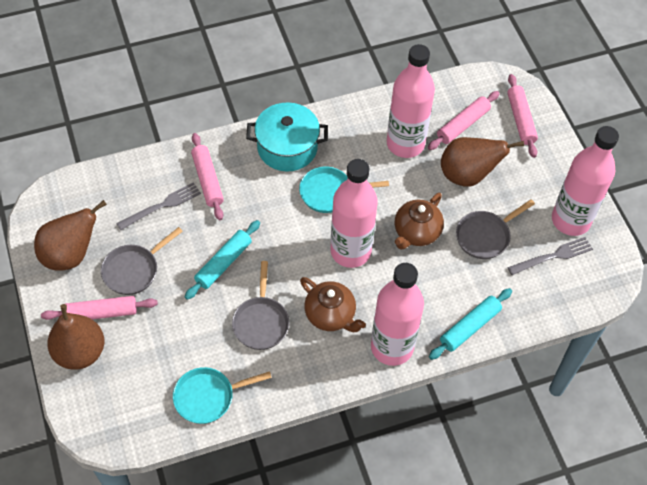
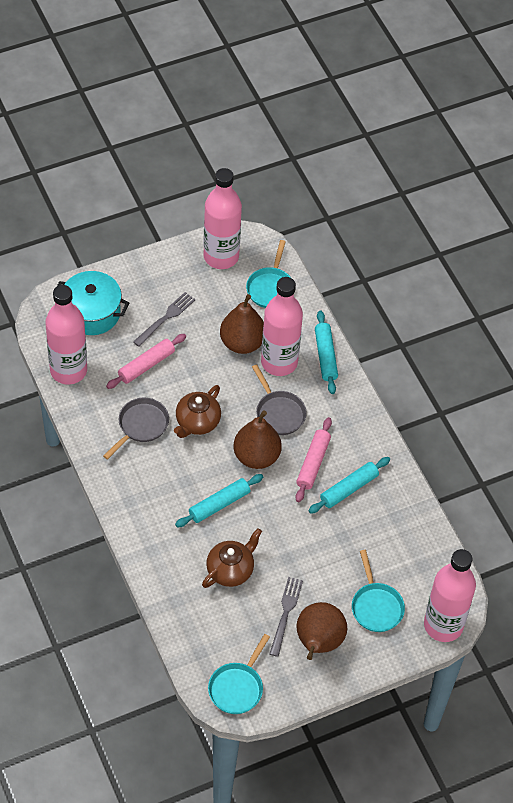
grey pan: [101,227,183,295] [232,261,289,350] [456,199,535,259] = 3 -> [103,397,169,460] [252,364,307,435] = 2
pink rolling pin: [41,296,158,320] [191,133,224,220] [428,91,500,150] [507,74,538,158] = 4 -> [106,334,186,389] [295,417,332,502] = 2
turquoise pan: [173,367,272,424] [299,167,389,213] = 2 -> [208,634,270,714] [246,240,291,308] [352,550,405,632] = 3
turquoise rolling pin: [185,220,260,300] [429,288,512,360] = 2 -> [175,474,263,527] [308,457,390,514] [315,310,338,394] = 3

